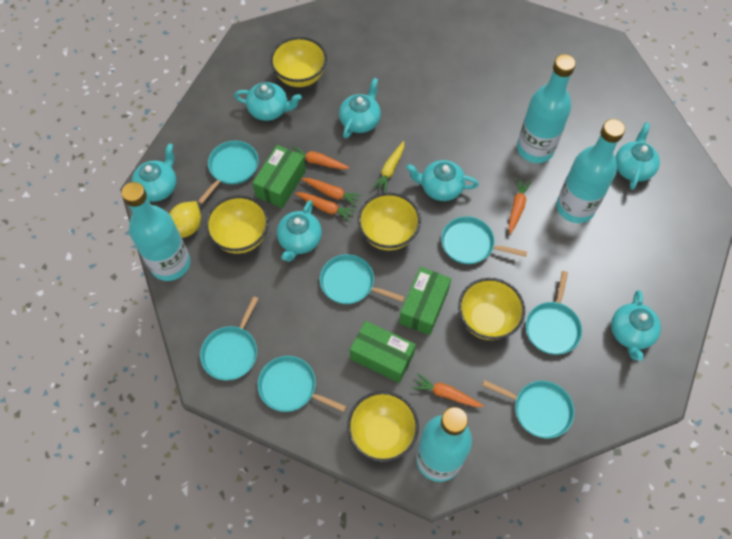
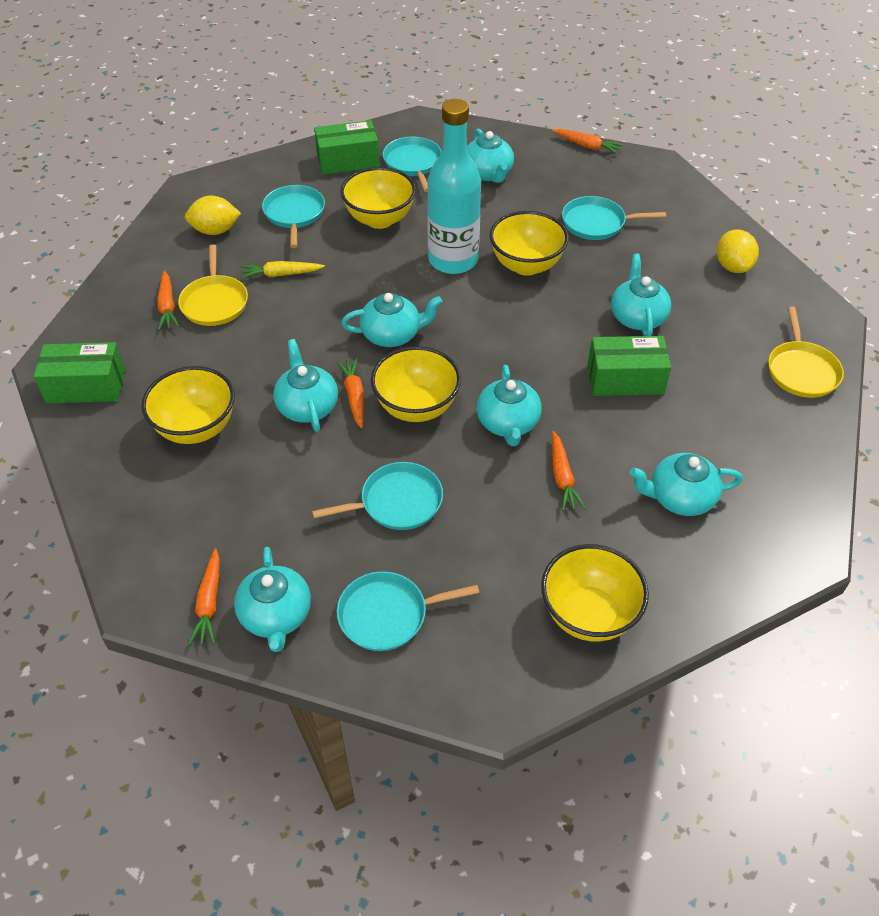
turquoise bottle: [121,182,190,281] [416,407,472,482] [517,54,576,163] [556,119,625,223] = 4 -> [427,99,481,274] = 1
turquoise pan: [198,141,259,204] [200,296,259,380] [258,356,347,412] [320,254,405,304] [441,216,527,264] [482,380,574,438] [526,271,582,354] = 7 -> [262,185,325,248] [312,462,443,530] [337,571,479,651] [383,137,442,192] [562,196,666,240] = 5
yellow lemon: [169,201,201,238] = 1 -> [185,196,241,235] [717,229,759,273] = 2
yellow pan: none = 0 -> [178,244,248,326] [768,307,844,398] = 2

